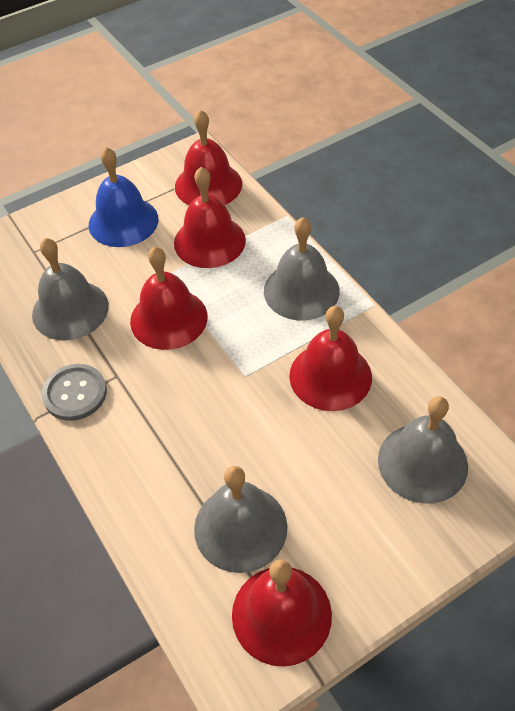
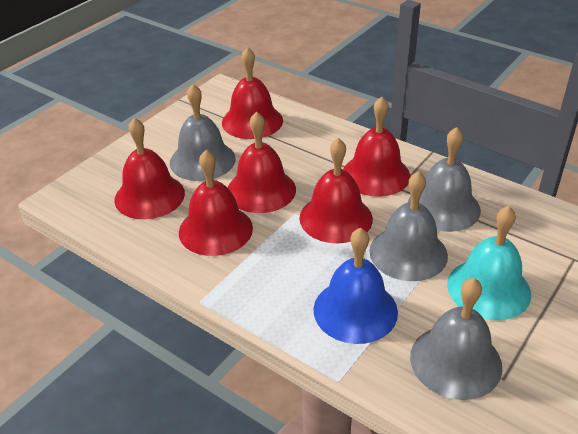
grey button: [42,364,107,421] = 1 -> none = 0
red bell: [130,247,208,350] [174,167,246,268] [175,110,242,205] [232,559,332,667] [289,306,372,411] = 5 -> [114,118,185,219] [179,150,253,256] [222,47,283,139] [227,112,296,213] [299,138,373,243] [343,97,410,197] = 6
turquoise bell: none = 0 -> [447,206,531,320] = 1

